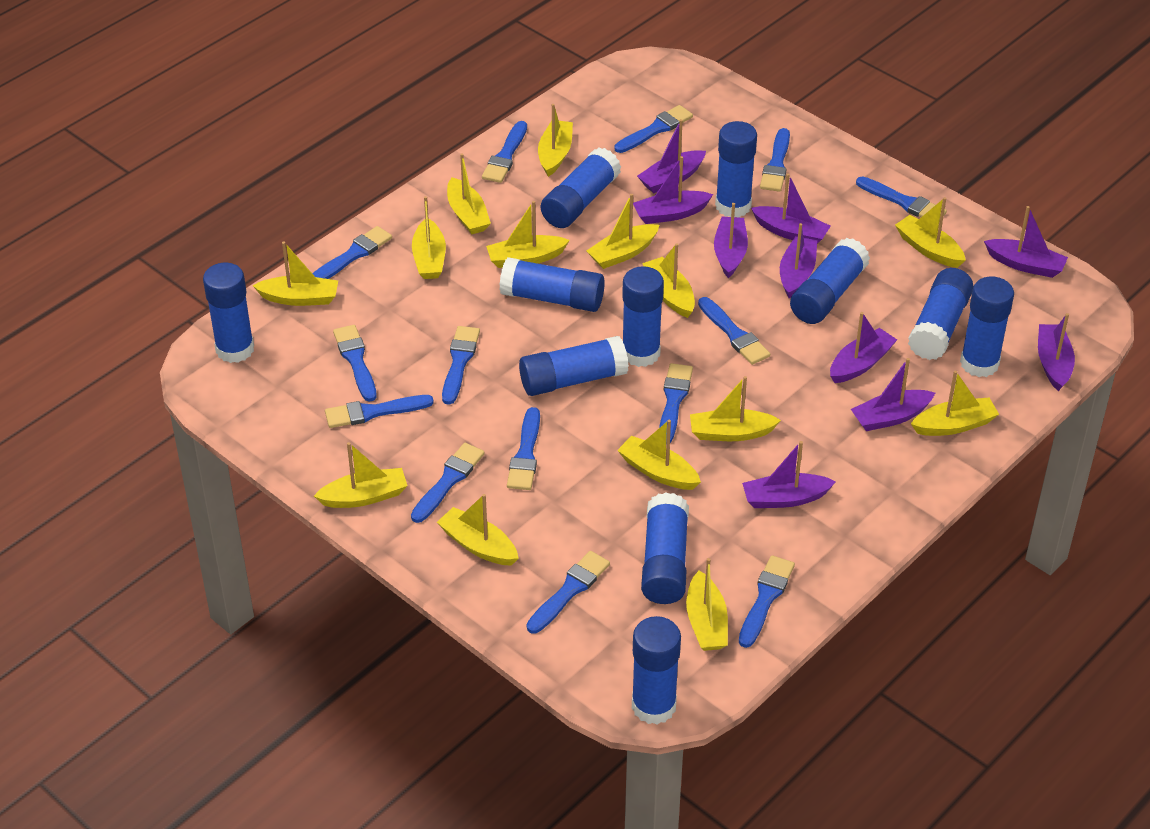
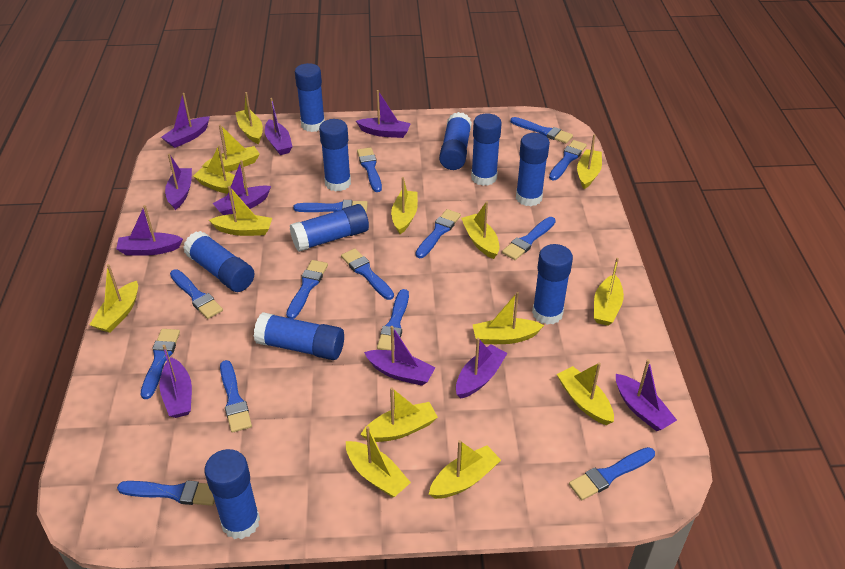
blue glue stick: [203,263,254,363] [499,257,605,312] [519,336,629,396] [541,148,621,228] [622,266,664,367] [632,616,681,725] [641,492,689,604] [715,121,757,218] [790,238,870,324] [908,268,973,360] [960,277,1014,377] = 11 -> [183,231,254,292] [205,449,260,539] [254,312,344,360] [290,204,369,252] [295,63,325,132] [319,119,351,192] [439,112,472,170] [471,113,502,186] [516,133,550,206] [532,244,573,325] = 10

